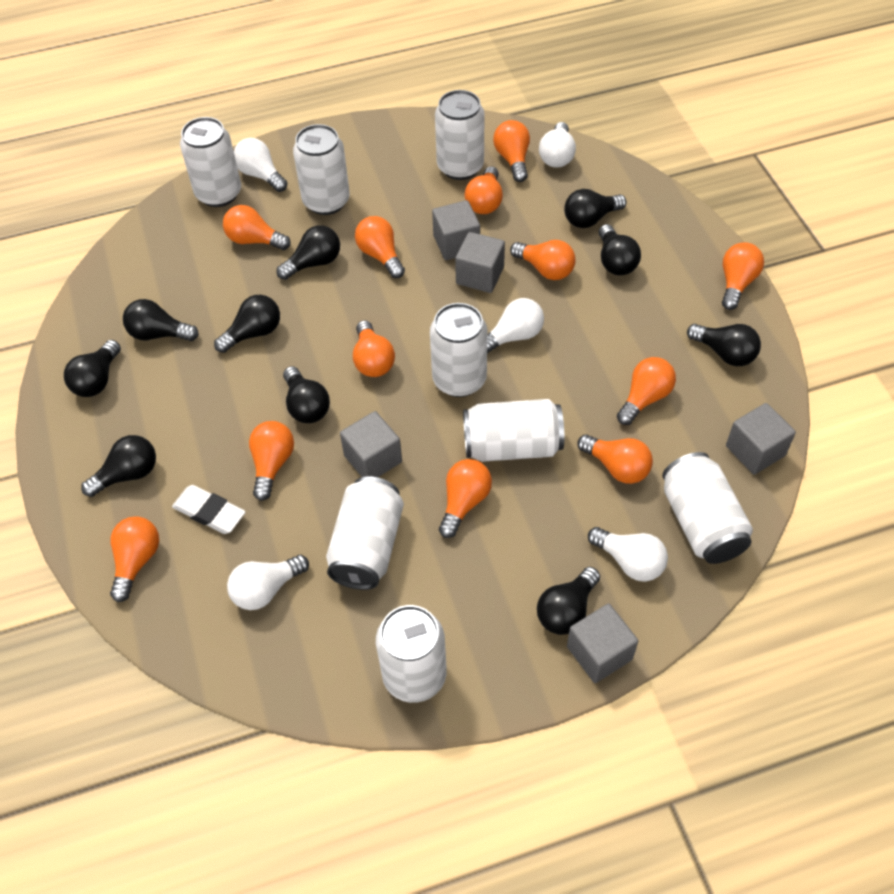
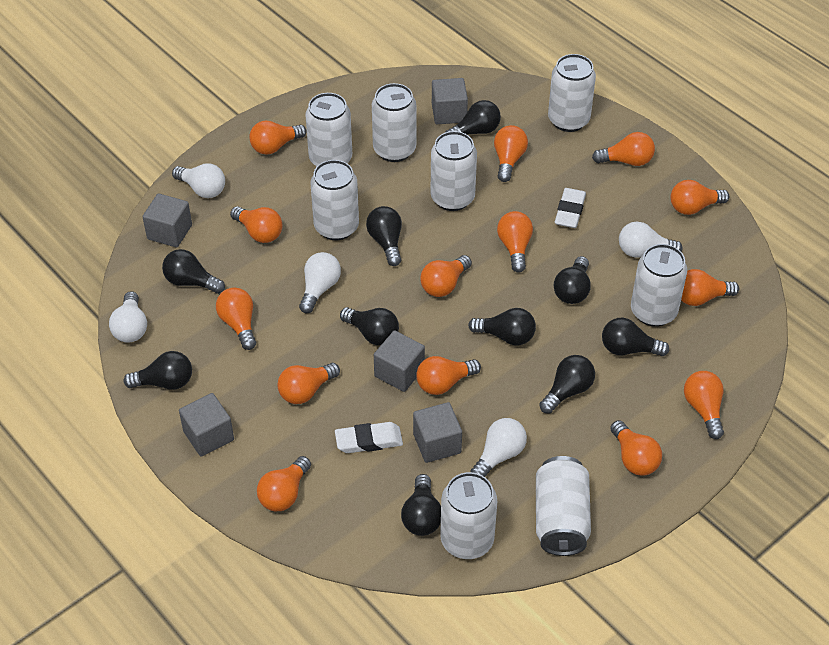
orange light bulb: [110,516,159,602] [223,205,291,250] [249,421,294,501] [353,320,395,377] [355,216,405,278] [439,459,492,538] [465,166,503,214] [493,120,530,182] [510,240,576,280] [577,434,653,484] [617,357,676,425] [722,242,764,310] = 12 -> [216,287,256,350] [230,206,282,243] [249,120,307,155] [257,456,311,511] [277,363,340,404] [416,356,481,395] [420,255,472,297] [494,125,528,182] [497,211,533,273] [592,132,655,166] [610,420,662,476] [671,180,730,215] [681,269,739,306] [684,371,724,439] = 14
white eraser: [172,485,246,534] = 1 -> [335,422,403,453] [555,188,586,228] = 2

